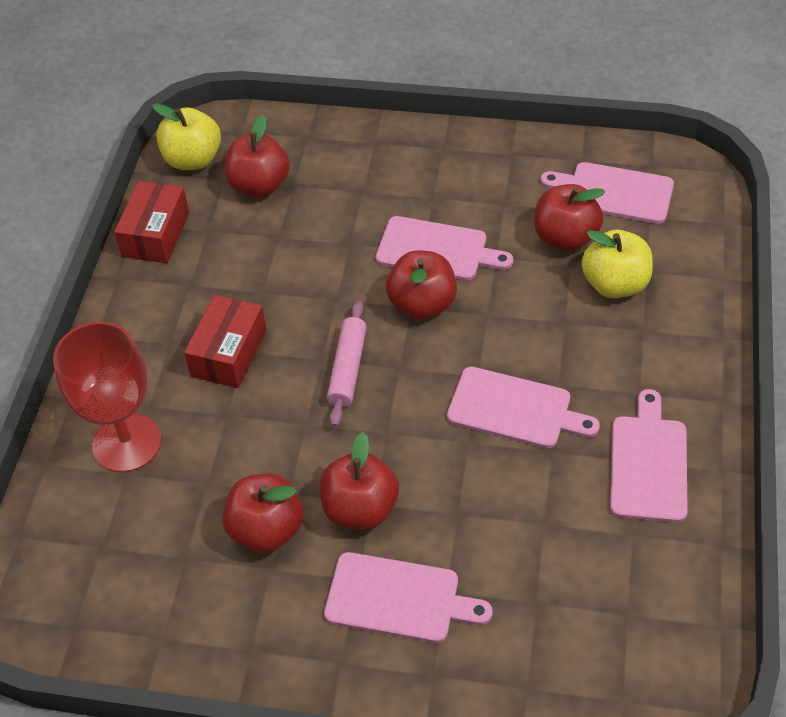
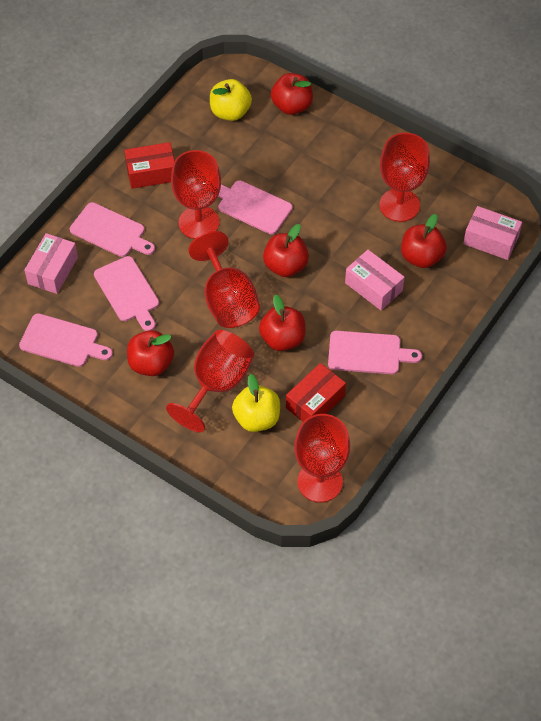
pink box: none = 0 -> [25,233,78,294] [345,250,405,311] [463,206,522,260] = 3
pink rolling pin: [327,301,367,427] = 1 -> none = 0
red goblet: [53,321,162,473] = 1 -> [166,330,254,432] [171,150,221,239] [188,231,260,328] [294,414,350,502] [379,133,430,222] = 5

